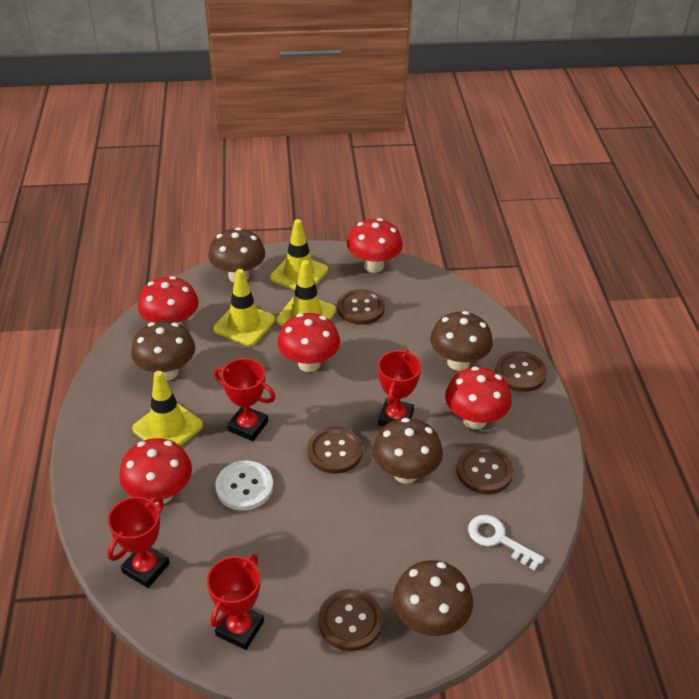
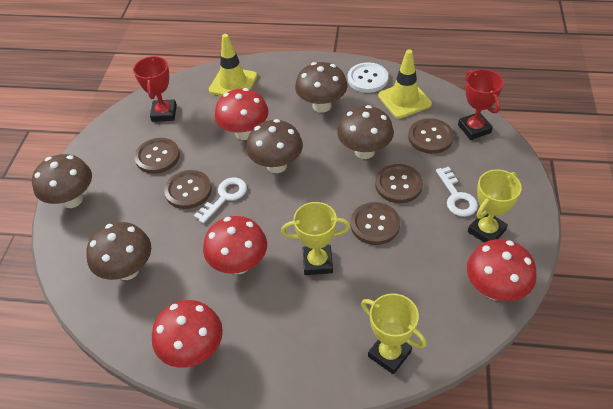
red mushroom: [119,438,192,505] [138,276,199,326] [278,313,340,372] [347,218,403,273] [445,366,512,429] = 5 -> [152,300,223,368] [203,216,267,274] [215,88,268,140] [467,239,537,301] = 4
red trophy: [107,497,170,588] [207,554,264,650] [214,358,276,441] [378,349,421,426] = 4 -> [133,56,177,122] [458,69,504,140] = 2
white key: [468,515,545,571] = 1 -> [194,178,247,224] [436,167,478,217] = 2
yellow traffic cone: [132,371,203,446] [213,269,275,346] [270,219,328,290] [276,260,336,326] = 4 -> [209,34,258,96] [378,49,432,119] = 2
yellow trophy: none = 0 -> [281,202,350,275] [361,293,427,374] [468,169,522,243] = 3

